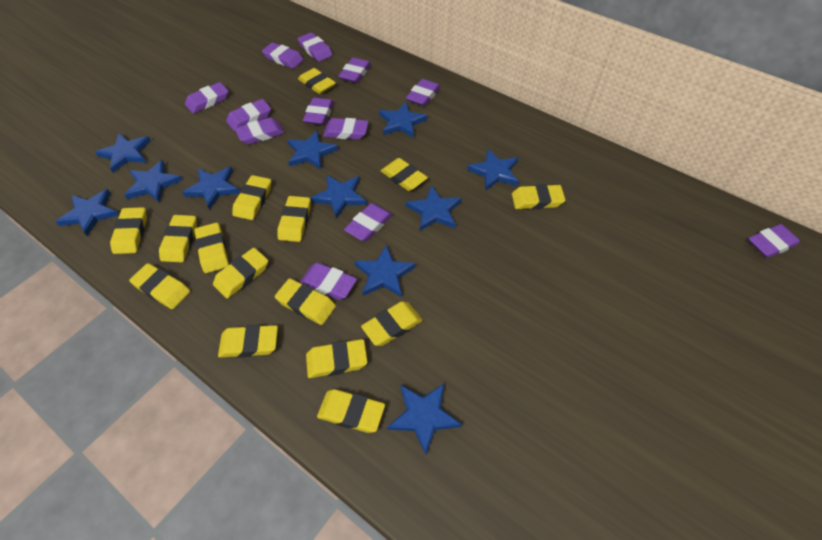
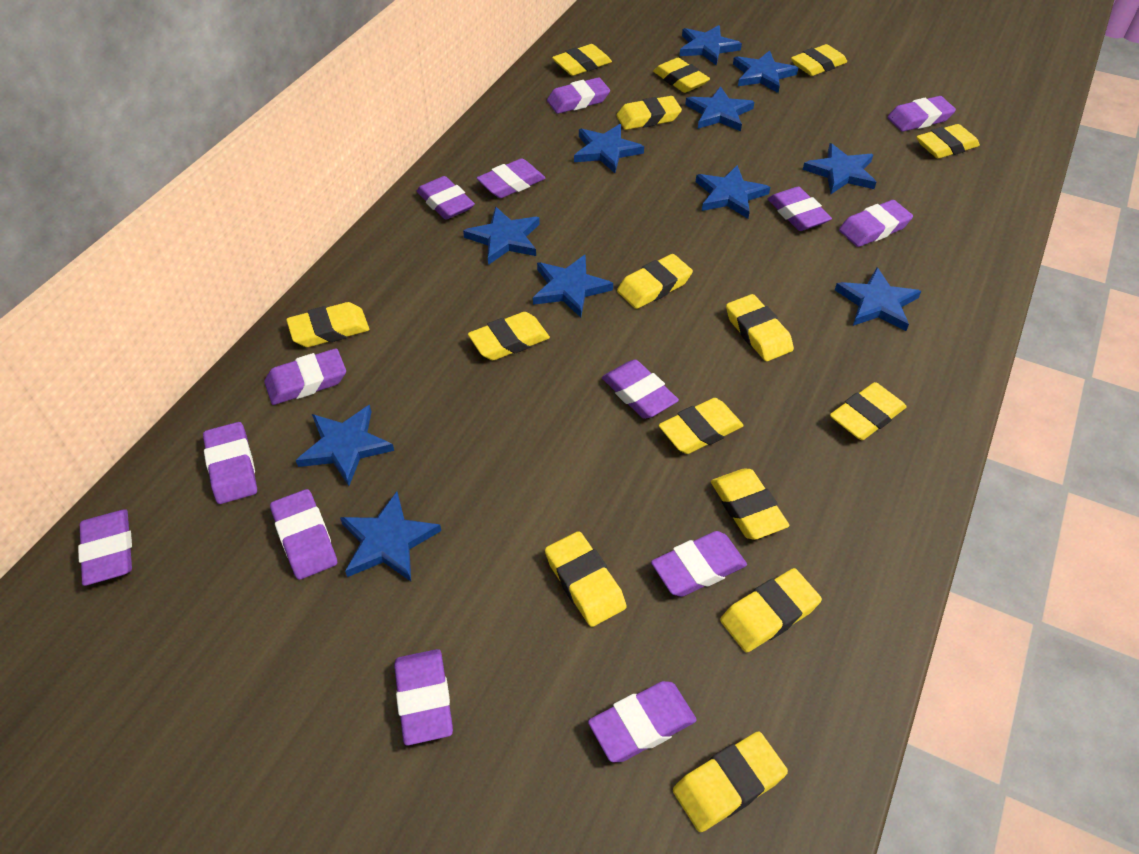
purple eraser: [185,82,228,114] [226,99,271,131] [235,117,285,144] [262,42,304,69] [298,32,333,62] [300,263,357,300] [303,97,334,125] [323,118,369,139] [338,57,371,83] [344,203,393,241] [406,79,440,106] [748,224,800,258] = 12 -> [78,509,132,586] [203,422,257,504] [264,348,346,405] [270,489,337,580] [394,649,453,745] [417,176,475,220] [477,158,545,198] [547,77,610,114] [588,681,697,762] [602,360,679,419] [651,531,747,597] [768,187,832,231] [839,200,913,247] [887,96,956,132] = 14

